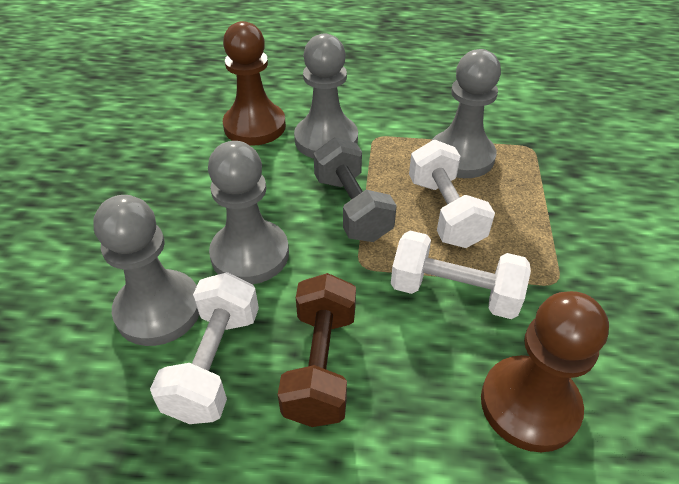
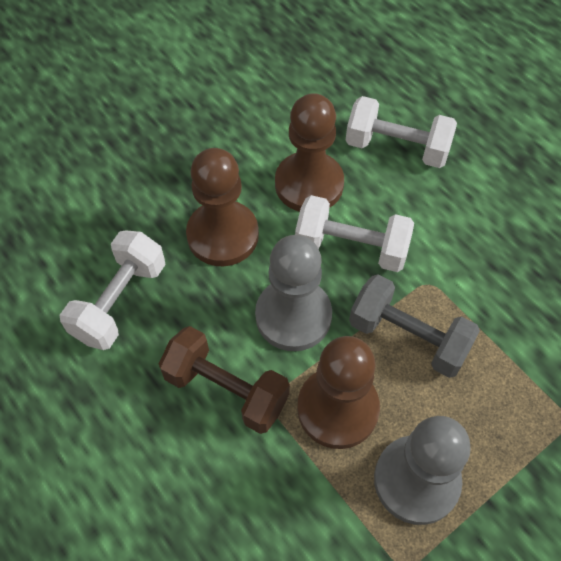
brown pawn: [223,21,286,146] [481,291,609,452] = 2 -> [186,148,259,266] [275,93,344,212] [297,336,380,449] = 3
grey pawn: [93,195,199,346] [208,141,289,284] [294,33,358,159] [432,49,501,178] = 4 -> [255,235,332,351] [374,416,471,525] = 2

